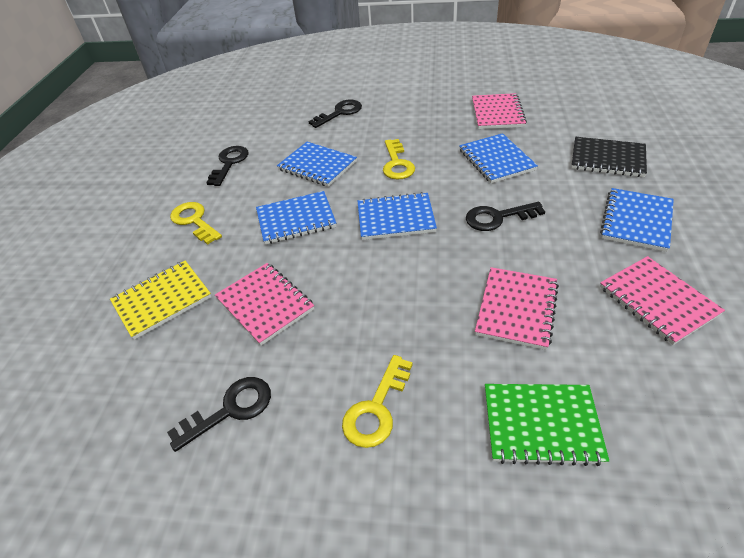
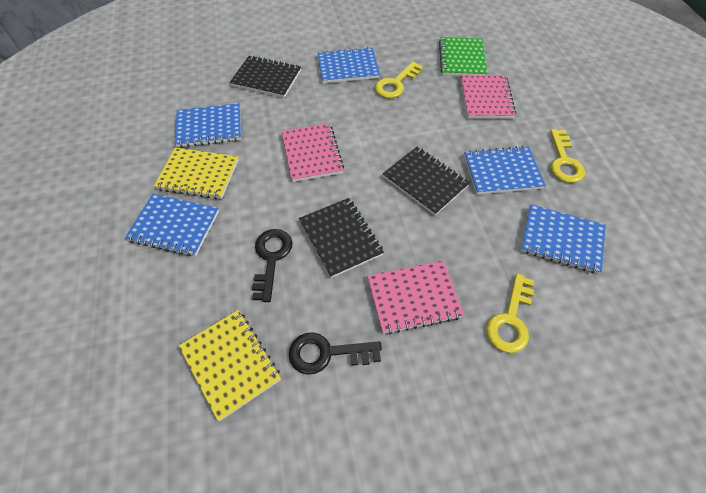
black key: [167,377,271,452] [206,146,249,186] [308,99,362,128] [466,202,545,231] = 4 -> [252,229,292,302] [289,332,382,375] = 2
black notebook: [571,137,647,177] = 1 -> [230,55,301,98] [299,198,384,278] [383,147,470,215] = 3
pink notebook: [215,263,314,346] [472,93,527,129] [475,267,559,350] [600,256,725,345] = 4 -> [281,123,344,182] [368,261,464,334] [461,75,516,119] = 3
yellow notebook: [110,261,211,340] = 1 -> [154,147,238,199] [179,310,281,421] = 2

